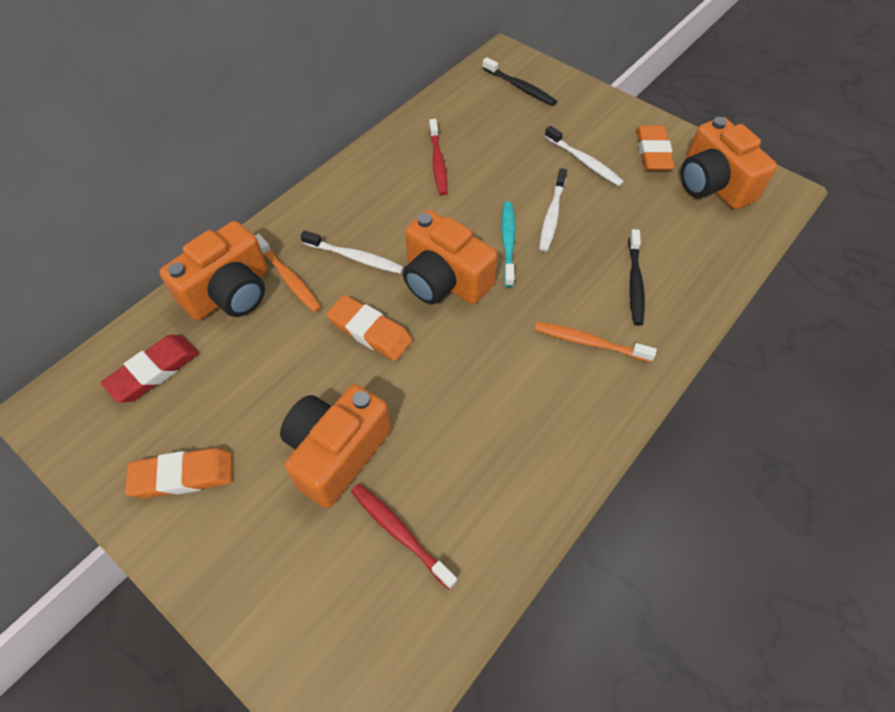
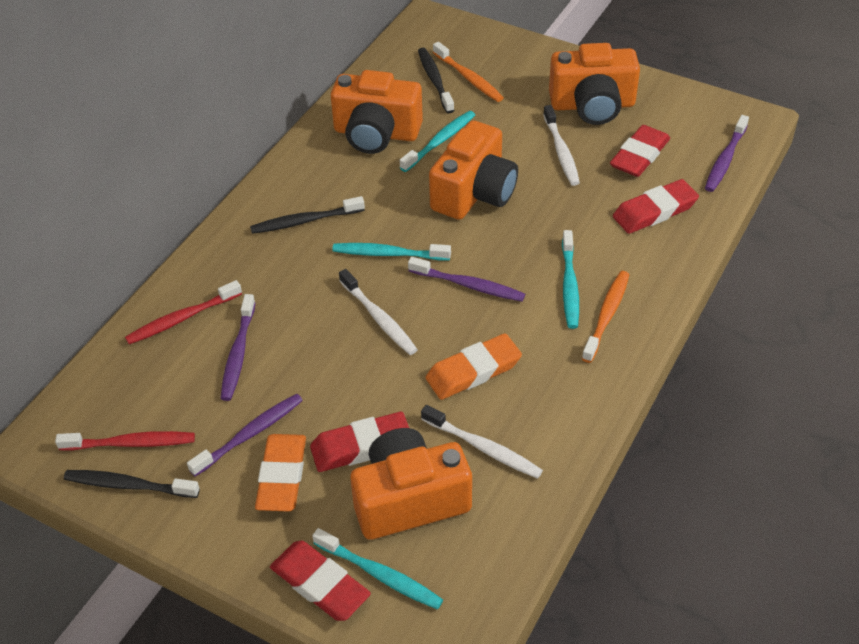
black toothbrush: [482,57,557,106] [628,229,645,326] = 2 -> [64,470,200,498] [250,196,365,234] [418,48,455,113] = 3
orange eraser: [125,448,232,498] [326,295,413,361] [636,125,675,171] = 3 -> [255,434,306,512] [426,333,522,400] = 2
purple toothbrush: none = 0 -> [187,394,303,477] [220,294,255,401] [408,257,525,302] [705,115,749,192] = 4
red eraser: [101,335,199,402] = 1 -> [270,541,371,621] [310,412,409,472] [610,125,670,177] [613,179,699,234] = 4
turquoise toothbrush: [501,202,515,287] = 1 -> [312,528,443,610] [332,243,451,260] [400,111,475,172] [562,230,579,329] = 4

